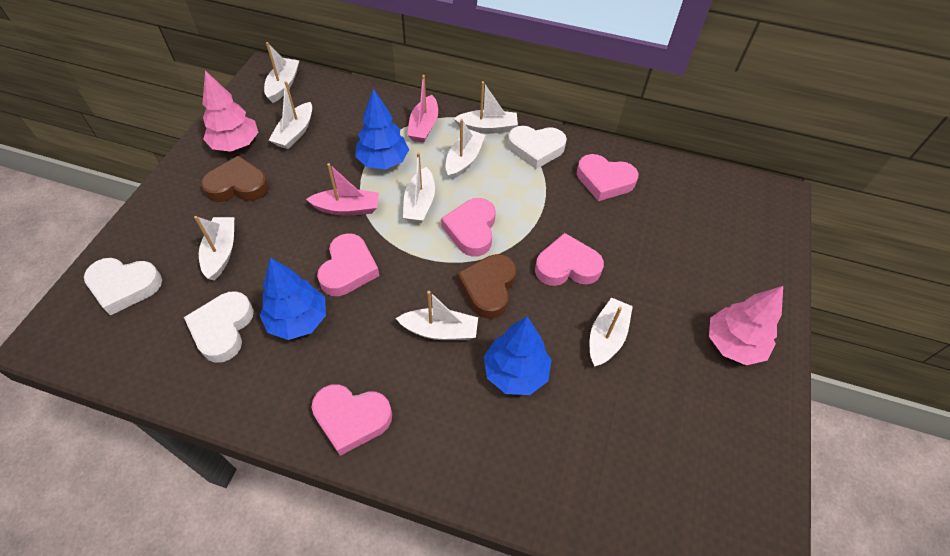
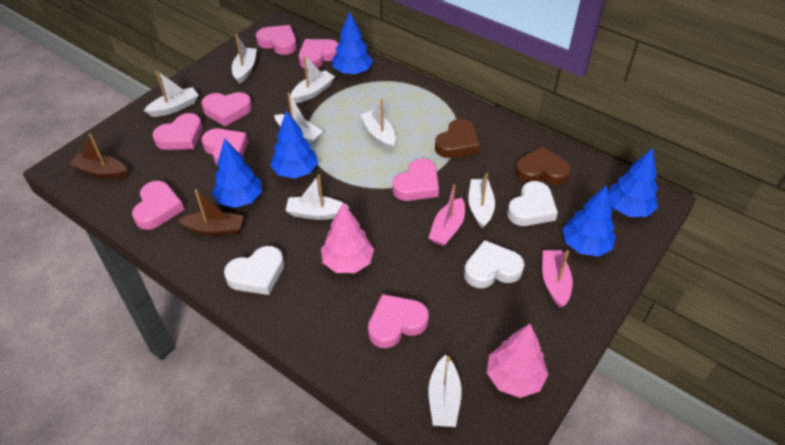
blue tree: [260,258,326,340] [355,89,409,169] [484,317,552,395] = 3 -> [212,138,262,208] [270,110,318,179] [332,11,373,75] [563,185,616,256] [608,148,658,217] = 5
brown boat: none = 0 -> [70,133,127,179] [178,190,244,235] = 2
pink heart: [312,384,392,456] [317,233,379,296] [441,198,496,257] [535,233,604,286] [577,154,638,201] = 5 -> [132,181,184,230] [152,113,203,150] [201,128,248,165] [202,92,252,126] [256,25,297,55] [299,39,338,69] [368,294,429,348] [393,159,439,201] = 8

